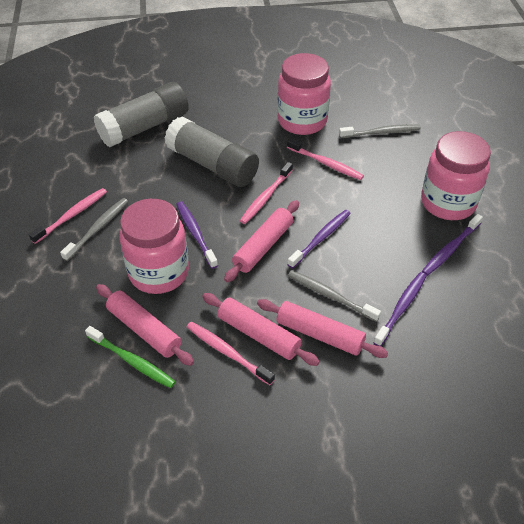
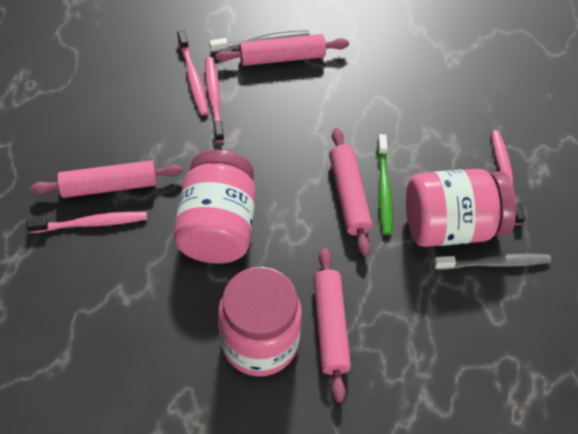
grey glue stick: [94,82,189,147] [164,116,259,187] = 2 -> none = 0
grey toothbrush: [60,198,128,261] [288,271,381,322] [339,124,421,138] = 3 -> [210,30,310,53] [434,253,551,270] = 2
purple toothbrush: [176,201,218,269] [287,210,351,269] [373,272,426,346] [422,214,483,276] = 4 -> none = 0

